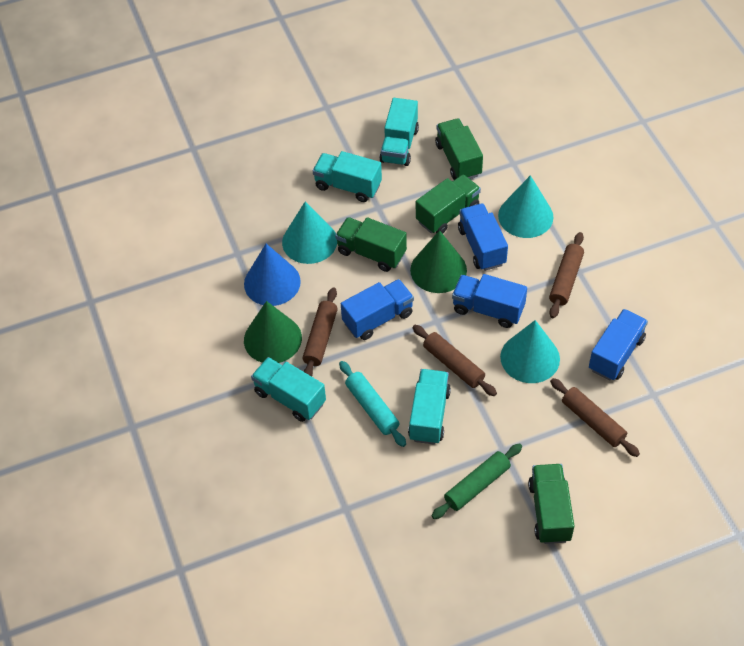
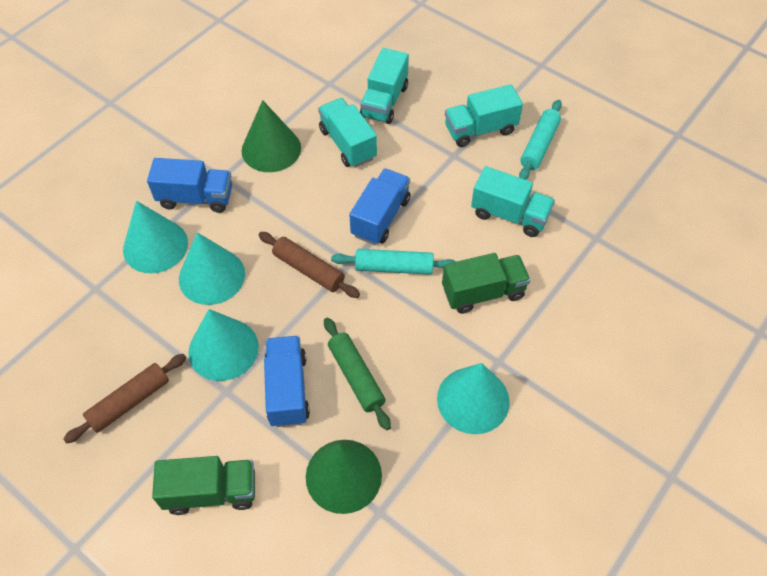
blue cone: [244,244,301,306] = 1 -> none = 0
blue truck: [341,279,414,340] [452,274,527,328] [458,203,508,271] [589,309,648,381] = 4 -> [147,158,232,213] [264,336,310,427] [349,168,411,245] = 3
brown rolling pin: [303,287,338,376] [412,325,497,396] [549,232,584,318] [550,378,640,457] = 4 -> [63,354,186,443] [258,232,360,298] = 2
green truck: [335,217,407,272] [416,174,481,234] [435,118,483,180] [528,464,574,544] = 4 -> [152,456,255,515] [442,253,530,314] = 2
turquoise cone: [282,201,337,264] [498,175,553,238] [500,320,560,383] = 3 -> [123,201,188,273] [179,232,245,305] [188,309,259,381] [437,363,510,434] = 4
turquoise rolling pin: [339,361,406,447] = 1 -> [331,249,456,275] [519,100,562,180] = 2

